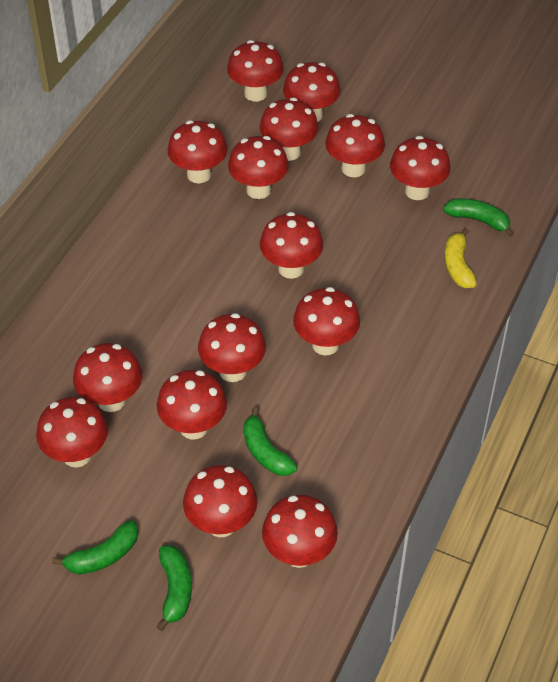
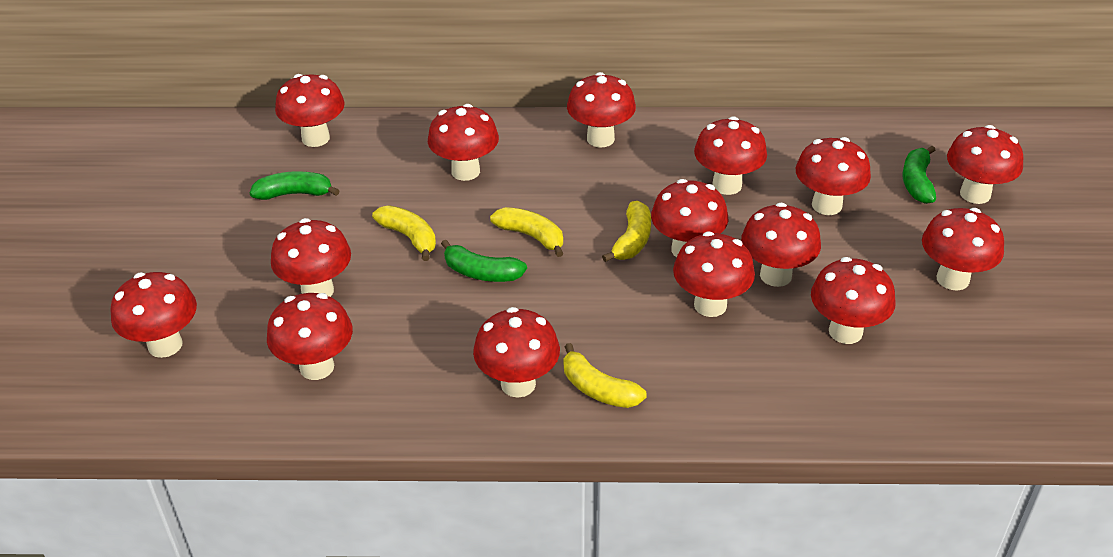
green banana: [52,520,138,575] [156,545,192,631] [243,407,297,476] [443,198,514,237] = 4 -> [250,171,340,200] [441,240,527,282] [903,146,936,204] = 3
yellow banana: [445,228,477,288] = 1 -> [372,206,436,261] [490,207,563,257] [564,343,647,408] [602,201,651,262] = 4

